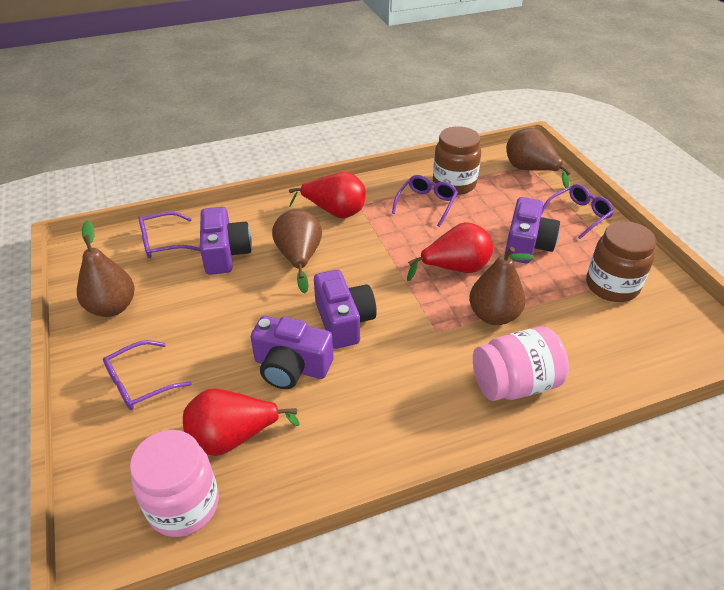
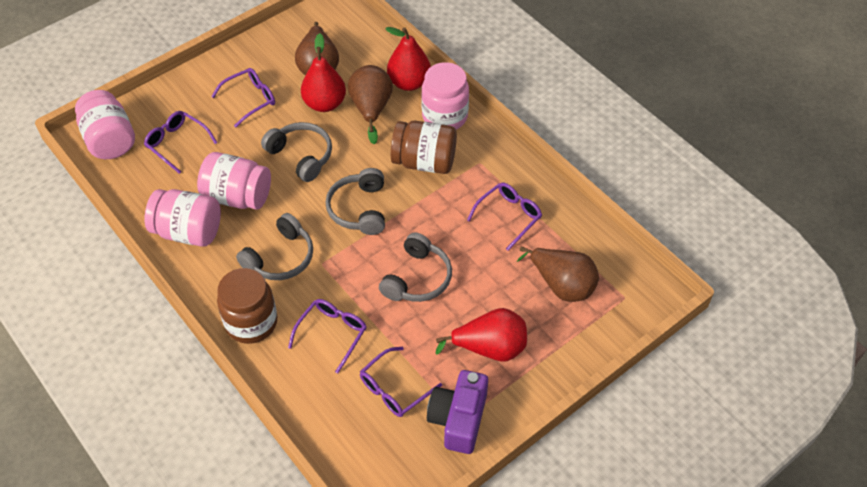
brown pear: [77,221,135,317] [272,209,322,293] [469,247,534,325] [506,128,571,188] = 4 -> [295,22,339,75] [348,65,393,144] [517,246,599,302] = 3
grey headphones: none = 0 -> [236,213,313,280] [261,122,332,182] [325,168,385,235] [379,232,452,302] = 4
pink jar: [130,430,219,537] [473,327,569,401] = 2 -> [75,90,135,159] [144,189,221,247] [197,152,271,210] [421,62,469,130] = 4
purple camera: [200,207,252,275] [251,316,334,389] [314,270,377,349] [505,197,560,263] = 4 -> [427,370,488,454] = 1
purple glasses: [103,340,192,410] [139,212,200,258] [392,175,458,227] [541,184,614,239] = 4 -> [144,111,217,174] [211,68,275,127] [288,299,367,374] [360,347,442,417] [467,183,542,251] = 5

